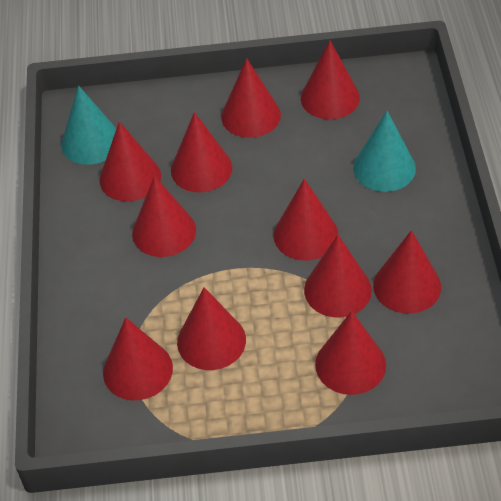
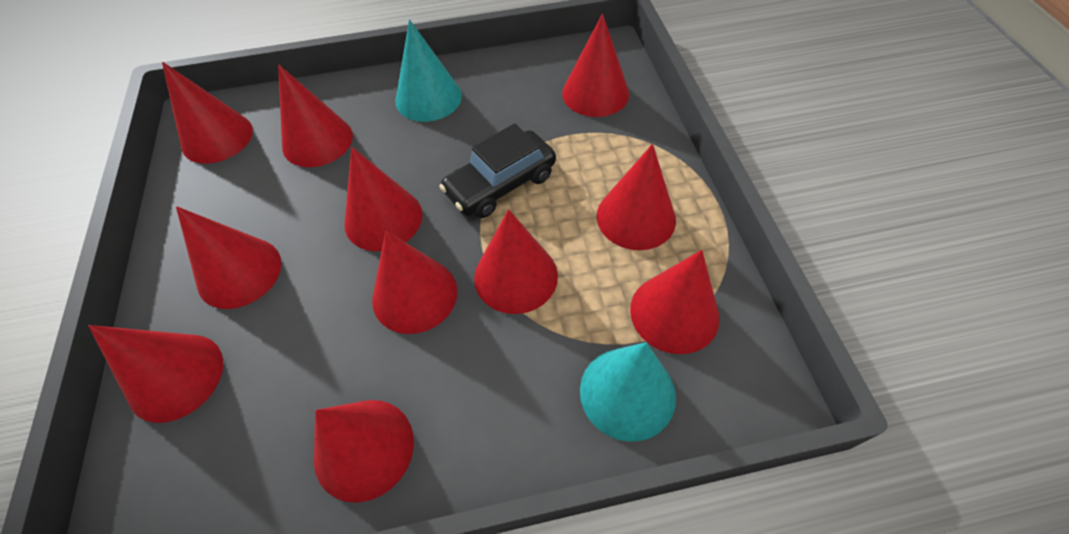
black car: none = 0 -> [439,123,556,218] = 1

